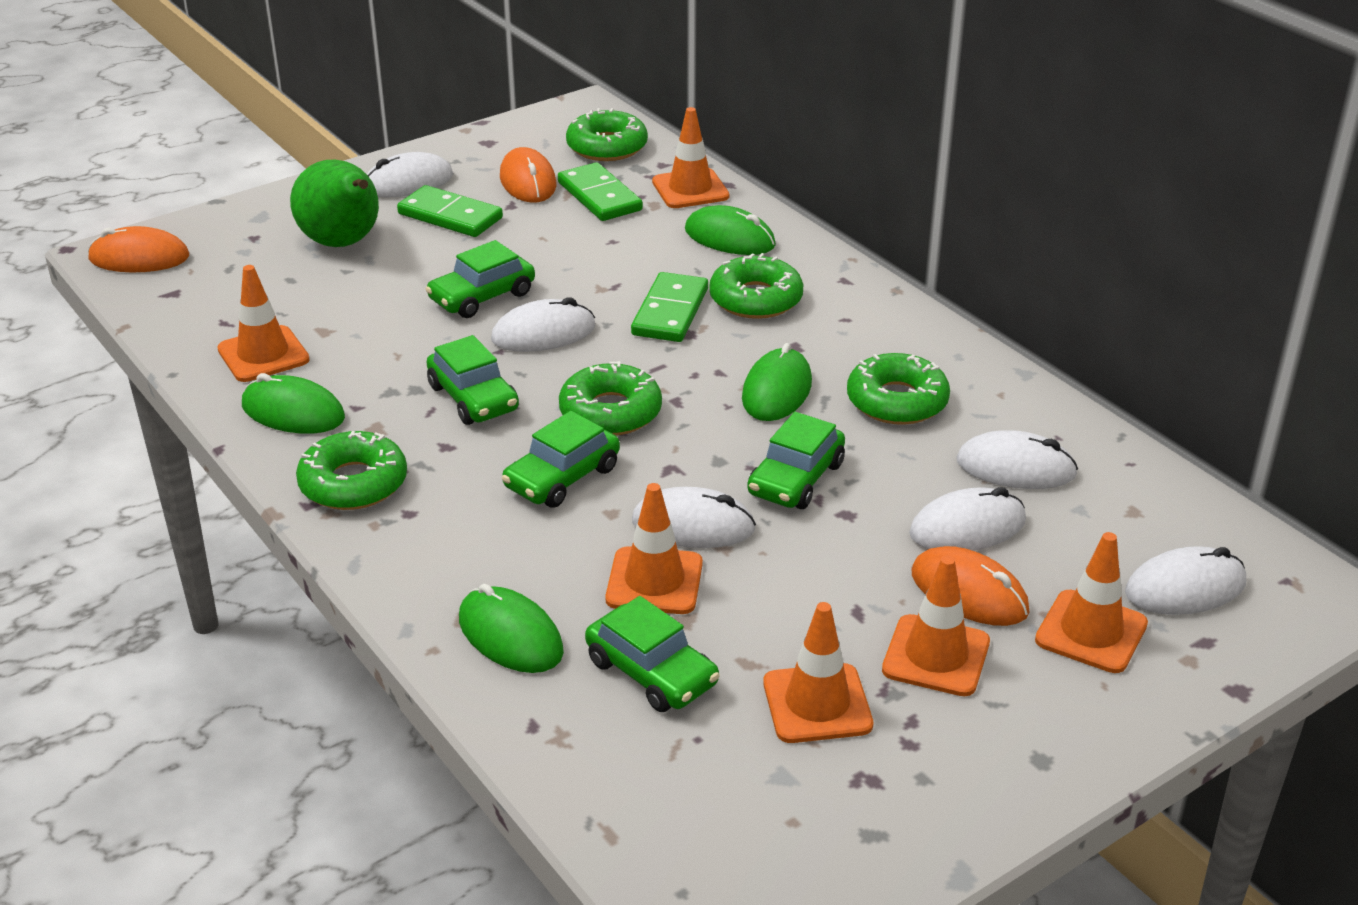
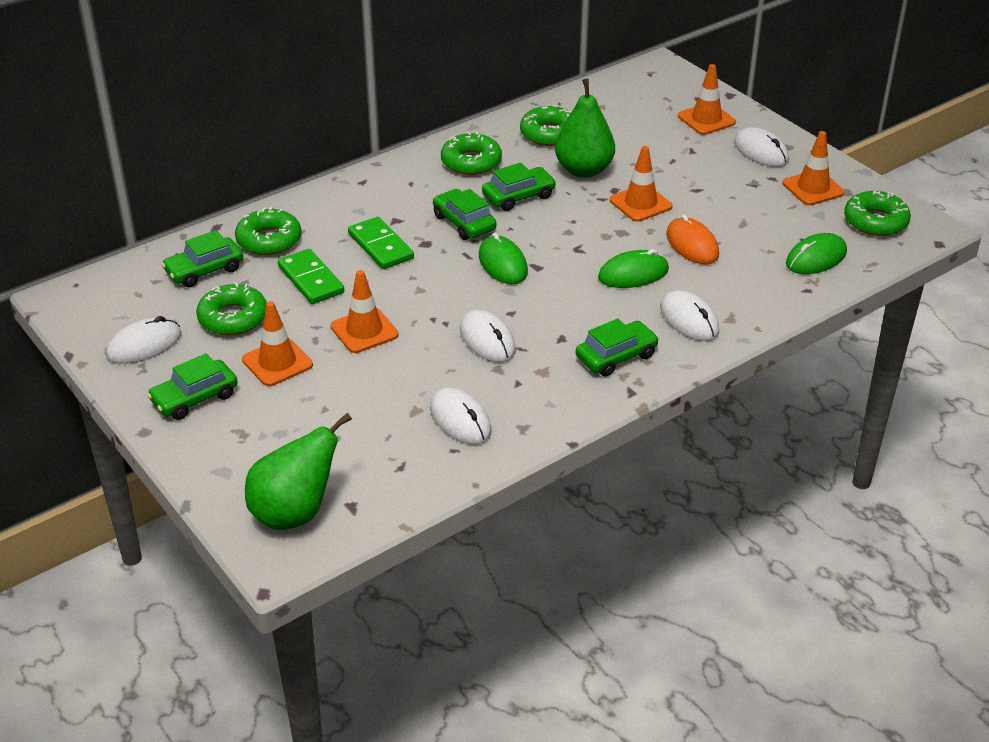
green domino: [397,185,503,237] [558,162,643,221] [631,272,708,342] = 3 -> [278,249,344,304] [348,217,414,269] = 2
green mouse: [242,373,345,434] [459,584,564,673] [685,205,776,255] [742,343,812,421] = 4 -> [479,232,528,284] [598,249,669,288] [786,233,847,274] = 3
green pear: [290,160,379,247] = 1 -> [245,413,352,530] [555,78,615,178] = 2
orange mouse: [88,226,189,272] [500,147,556,203] [912,546,1030,626] = 3 -> [666,214,719,264] = 1
orange traffic cone: [217,265,310,382] [605,483,703,614] [652,107,729,208] [763,602,873,743] [882,555,990,696] [1035,532,1148,673] = 6 -> [242,301,313,386] [331,270,399,353] [610,146,672,222] [678,64,736,135] [783,131,845,205] = 5
white mouse: [367,152,453,197] [491,297,596,352] [632,487,756,548] [909,487,1026,551] [956,430,1078,489] [1125,546,1246,615] = 6 -> [106,316,182,364] [430,388,491,444] [460,310,516,362] [660,290,719,341] [734,127,789,167] = 5

